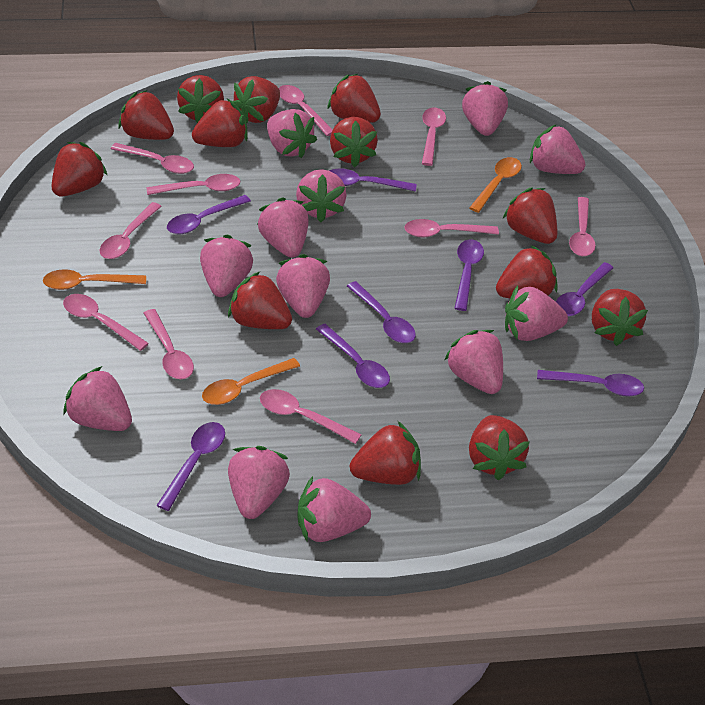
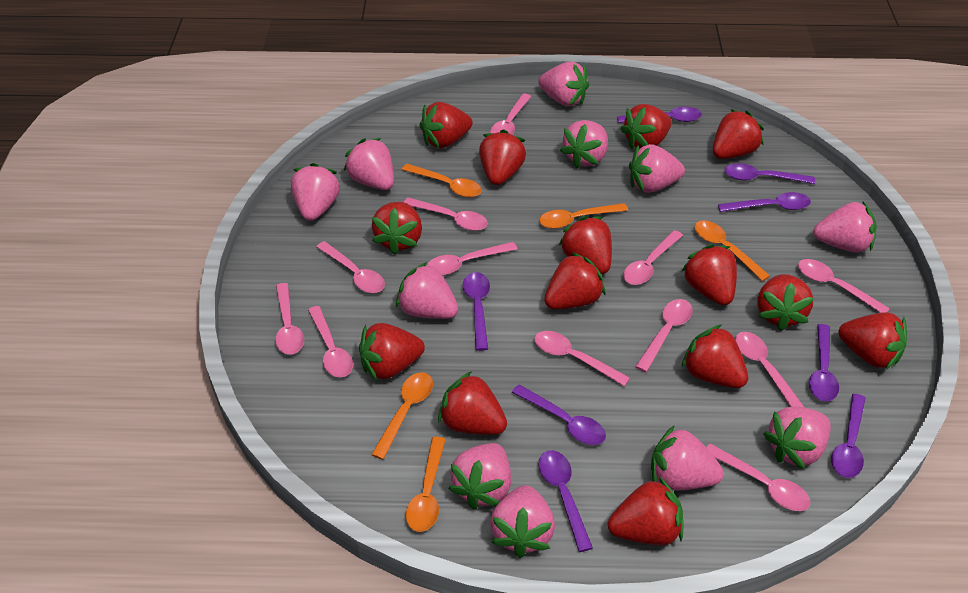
orange spoon: [43,269,146,290] [202,358,300,405] [470,157,522,213] = 3 -> [371,372,433,460] [402,164,482,197] [406,437,446,532] [539,203,628,229] [694,220,770,281] = 5
pink spoon: [63,294,149,351] [100,202,162,259] [111,143,194,174] [144,309,194,379] [146,174,240,195] [260,389,361,444] [279,85,333,136] [404,219,499,238] [422,108,446,166] [569,197,596,256] = 10 -> [275,283,304,354] [308,306,353,377] [316,241,385,293] [404,197,488,231] [427,242,517,276] [490,94,532,135] [535,331,630,386] [623,230,683,285] [635,299,693,372] [706,444,811,511] [735,332,804,407] [798,259,890,313] = 12
pink strawberry: [63,366,132,431] [200,234,253,297] [228,446,290,519] [257,197,309,258] [267,109,317,158] [276,254,330,318] [296,169,347,222] [297,476,371,542] [444,330,503,394] [462,81,508,136] [505,285,568,341] [530,124,586,174] = 12 -> [291,163,340,221] [344,138,394,190] [396,262,458,319] [449,443,511,510] [490,485,555,558] [538,62,589,106] [560,120,608,168] [629,144,685,193] [651,425,724,491] [763,406,831,469] [813,201,877,252] = 11
red strawberry: [52,142,108,197] [118,90,174,140] [177,75,224,123] [192,99,248,147] [228,272,292,329] [232,76,280,123] [327,74,381,123] [330,117,378,167] [350,421,421,485] [469,415,530,480] [496,245,558,298] [503,188,557,244] [592,289,648,346] = 13 -> [359,323,425,381] [372,202,422,255] [419,102,473,148] [438,371,507,435] [479,129,526,185] [544,252,605,309] [559,216,612,274] [608,477,684,545] [621,104,672,150] [681,244,737,305] [682,325,748,388] [713,109,764,159] [757,274,814,331] [838,312,907,370] = 14

